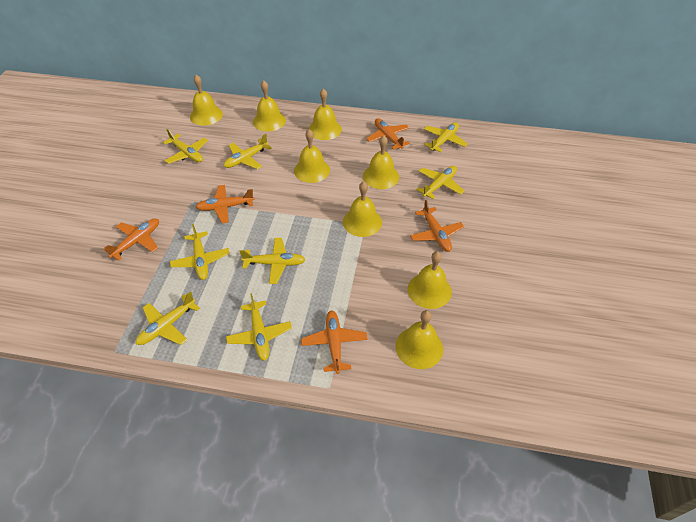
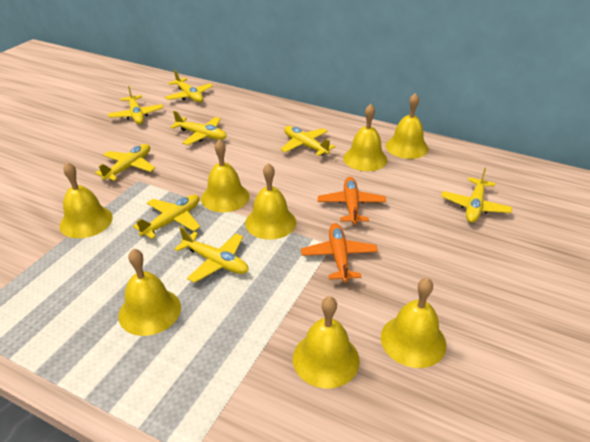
orange plane: [104,219,159,261] [196,185,254,223] [301,310,367,374] [366,118,410,150] [410,200,464,252] = 5 -> [301,223,378,283] [318,177,386,225] = 2

